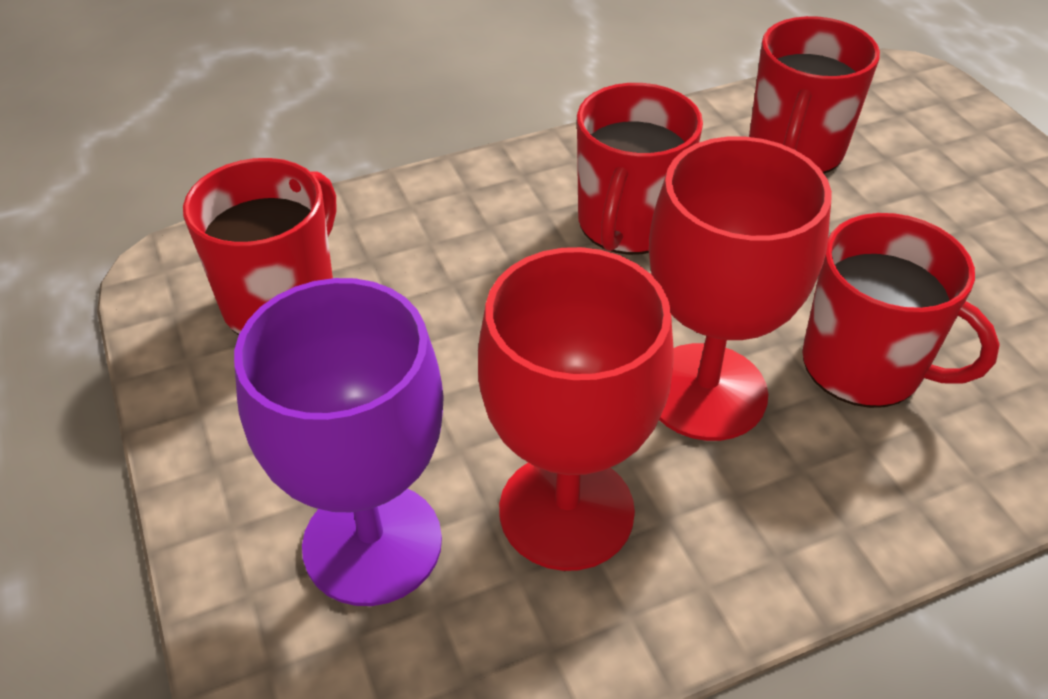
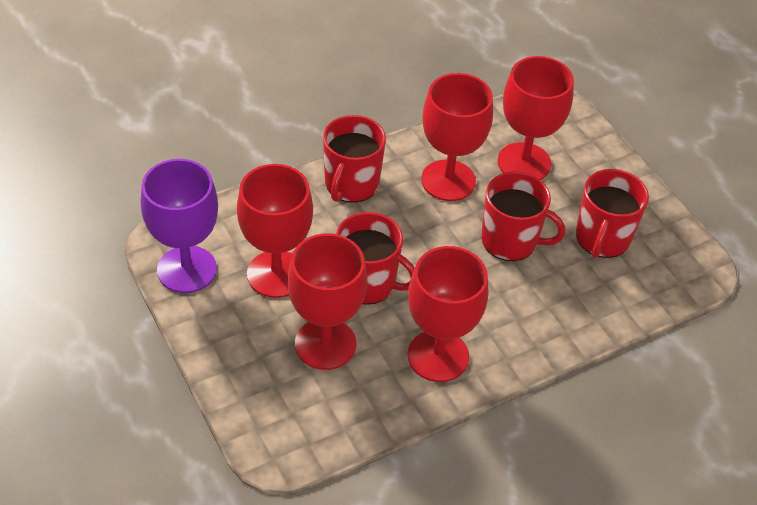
red goblet: [478,247,674,571] [649,137,832,441] = 2 -> [237,164,313,298] [288,233,367,370] [408,246,488,382] [421,73,493,201] [498,56,574,180] = 5

